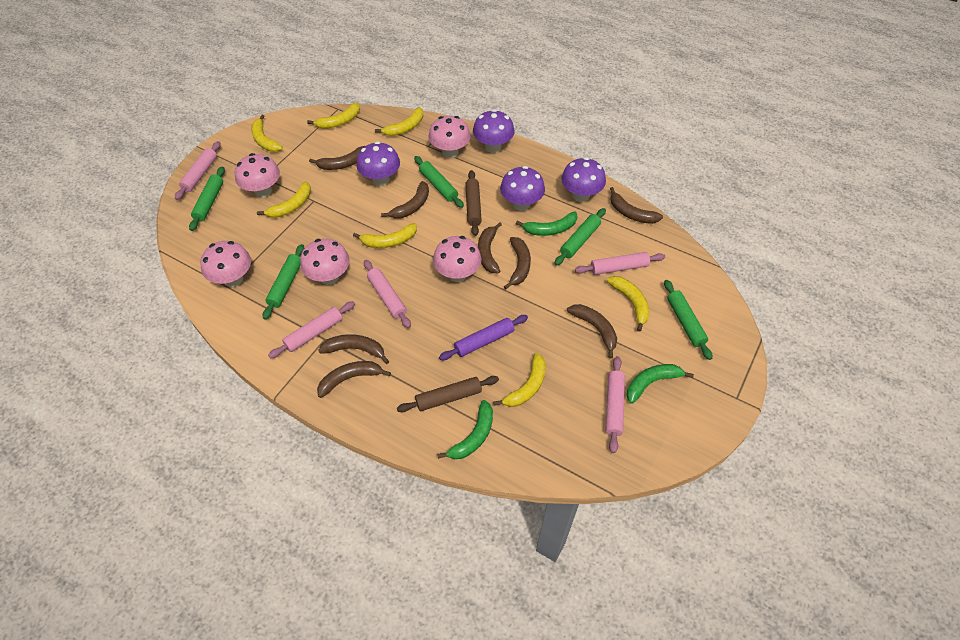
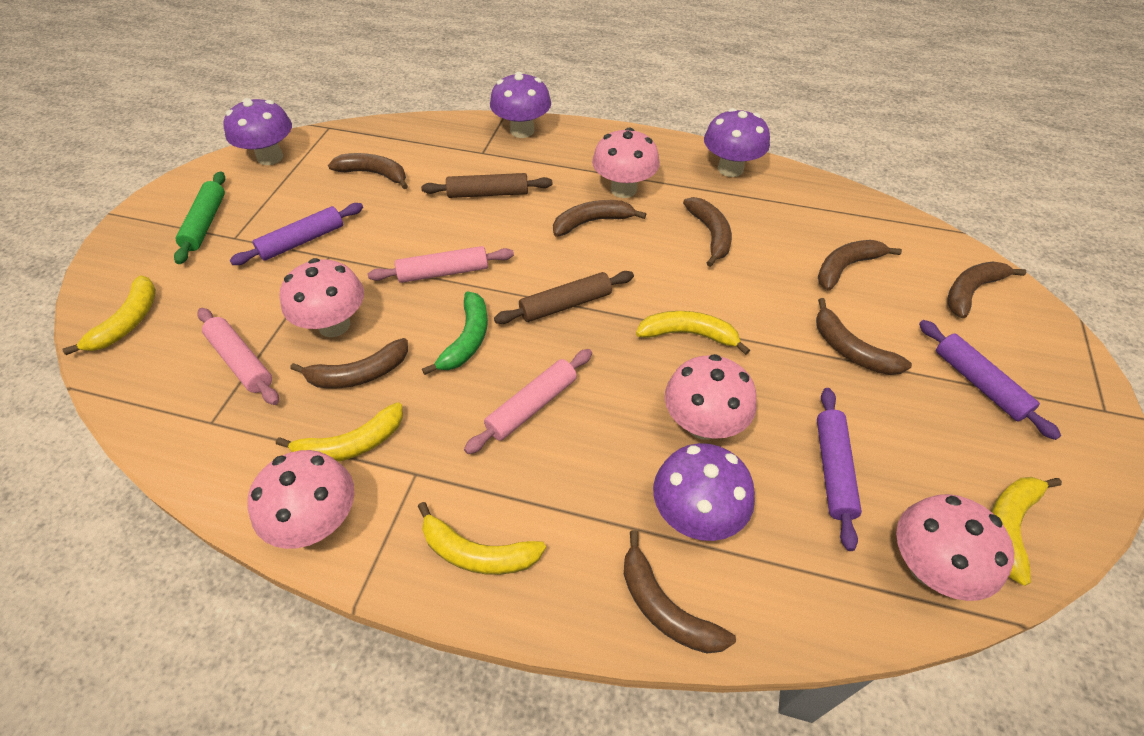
green banana: [437,400,493,459] [516,211,578,236] [627,364,694,404] = 3 -> [422,291,488,375] = 1
green rolling pin: [189,167,225,231] [263,244,304,320] [414,156,464,208] [554,208,606,265] [664,280,712,360] = 5 -> [174,171,225,264] = 1
pink rolling pin: [175,141,221,200] [268,301,355,359] [364,260,411,328] [575,252,665,275] [605,356,625,453] = 5 -> [198,308,279,405] [368,246,514,283] [464,349,592,454] = 3
purple rolling pin: [439,315,528,360] = 1 -> [230,203,363,265] [817,388,862,551] [919,320,1061,440] = 3
yellow banana: [251,115,283,152] [257,181,311,218] [307,103,360,129] [353,223,417,248] [375,107,423,136] [493,353,546,407] [607,276,650,332] = 7 -> [62,275,156,355] [276,402,403,462] [418,502,546,575] [636,311,750,355] [991,477,1062,586] = 5

